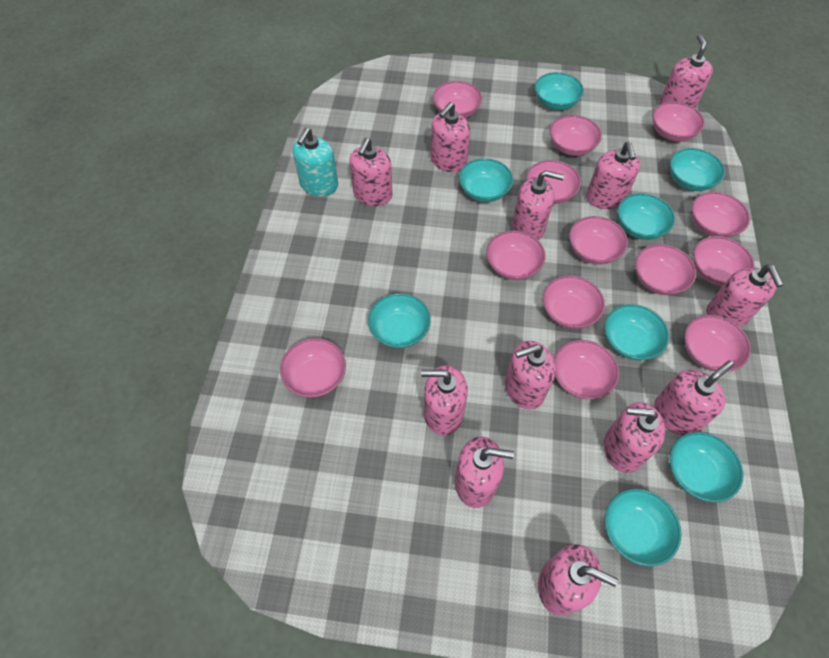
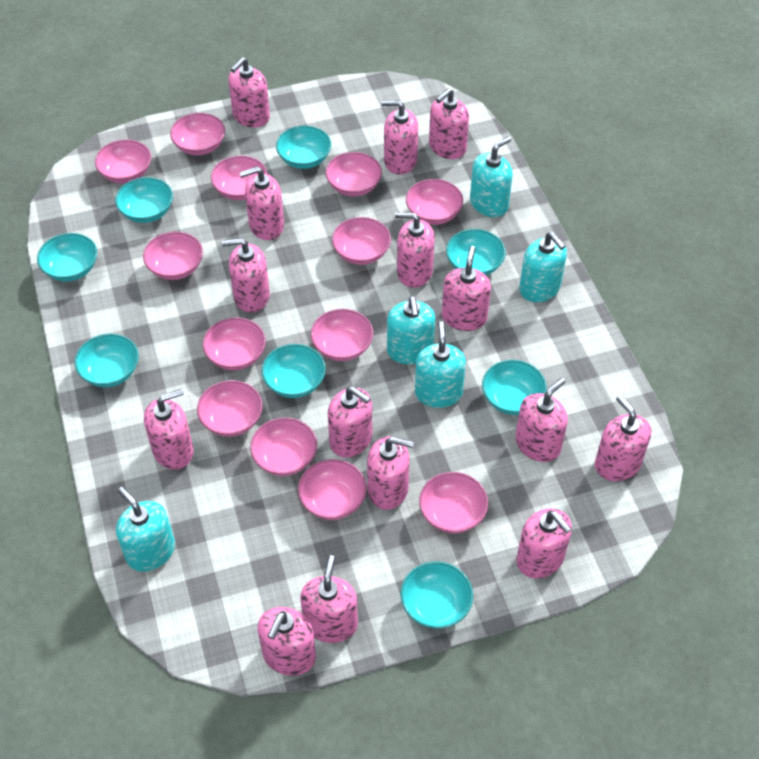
pink soap dispenser: [349,138,393,206] [421,365,468,435] [431,102,470,172] [455,437,514,508] [505,341,556,409] [512,170,564,240] [538,545,618,616] [586,141,640,209] [604,402,665,473] [654,360,734,436] [660,34,713,108] [706,265,784,327] = 12 -> [144,389,194,470] [222,238,270,313] [228,57,270,127] [239,166,284,240] [257,607,316,676] [300,555,358,643] [328,386,372,458] [367,436,414,510] [381,100,418,175] [395,212,435,288] [429,88,469,159] [442,246,491,331] [515,378,568,462] [516,509,572,578] [595,395,651,481] = 15
turquoise soap dispenser: [293,128,338,196] = 1 -> [116,487,175,572] [387,296,435,365] [415,321,466,408] [470,136,513,217] [519,232,567,302] = 5

